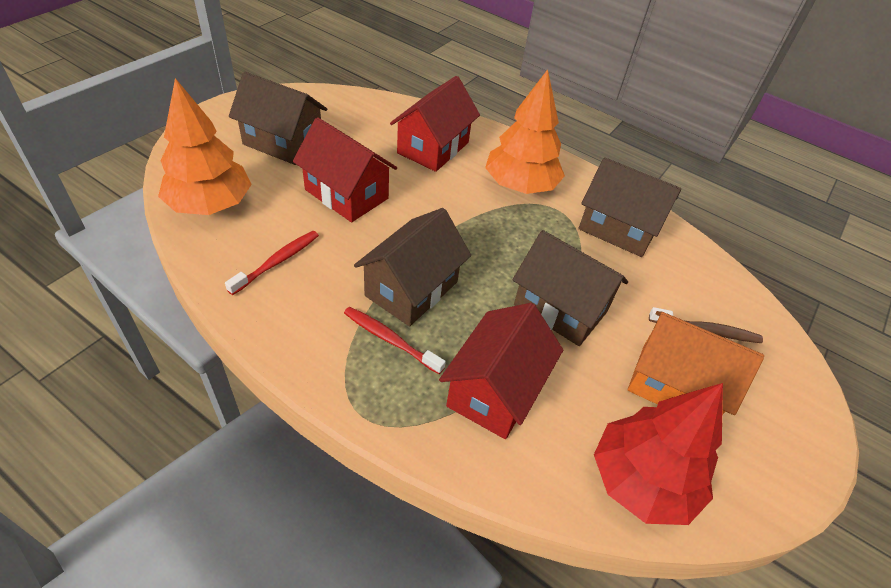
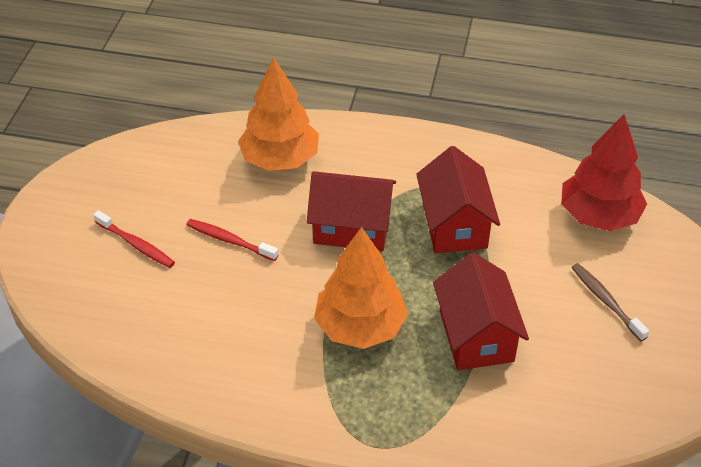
brown house: [229,72,327,165] [354,208,471,326] [512,230,628,346] [579,157,681,257] = 4 -> none = 0
orange house: [628,311,764,415] = 1 -> none = 0

